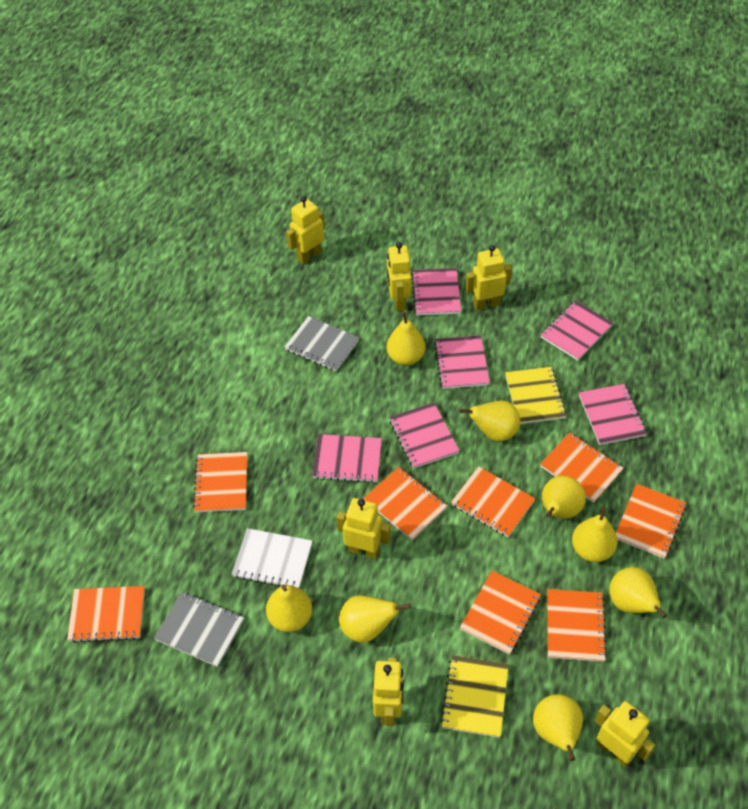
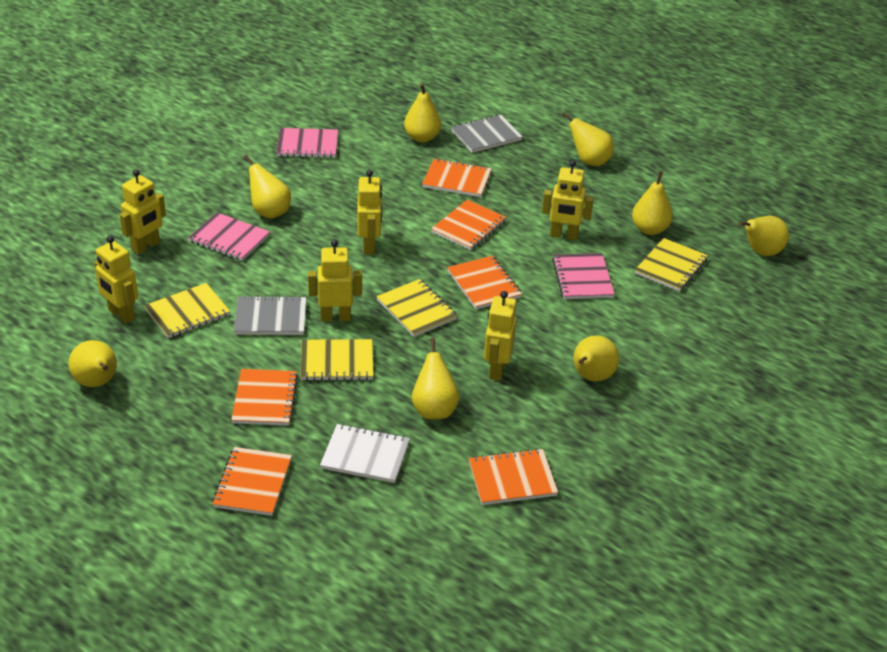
orange notebook: [67,586,145,643] [193,452,247,512] [363,467,447,540] [451,466,535,537] [460,571,541,654] [540,433,623,503] [547,589,607,662] [616,484,686,559] = 8 -> [212,447,292,516] [231,369,298,426] [422,158,491,197] [431,200,507,250] [447,256,522,310] [469,448,558,505] = 6
pink notebook: [312,434,382,483] [389,402,460,468] [411,268,461,315] [434,335,490,389] [541,301,613,360] [579,384,647,445] = 6 -> [188,212,270,261] [276,128,338,158] [552,253,615,299] = 3
yellow notebook: [440,655,509,738] [505,367,567,424] = 2 -> [144,283,230,338] [300,339,373,381] [376,279,458,337] [635,238,708,292] = 4

